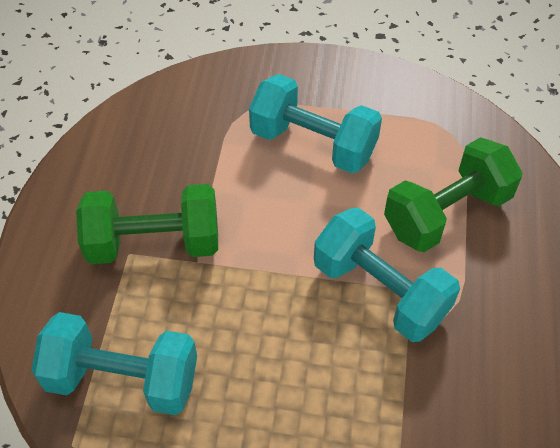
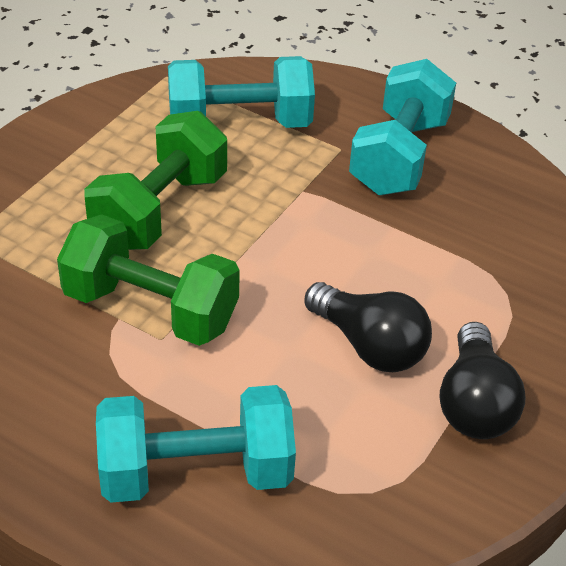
black light bulb: none = 0 -> [305,282,432,372] [440,322,526,439] = 2

